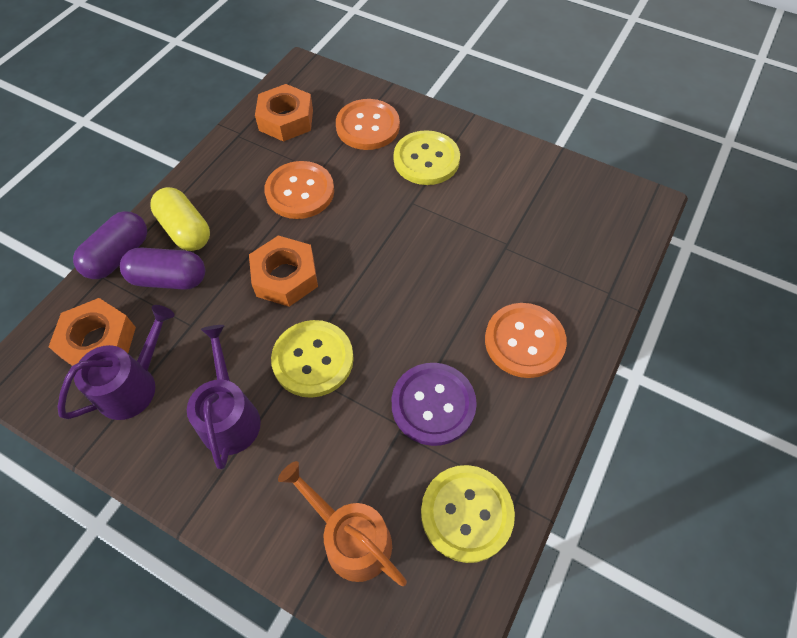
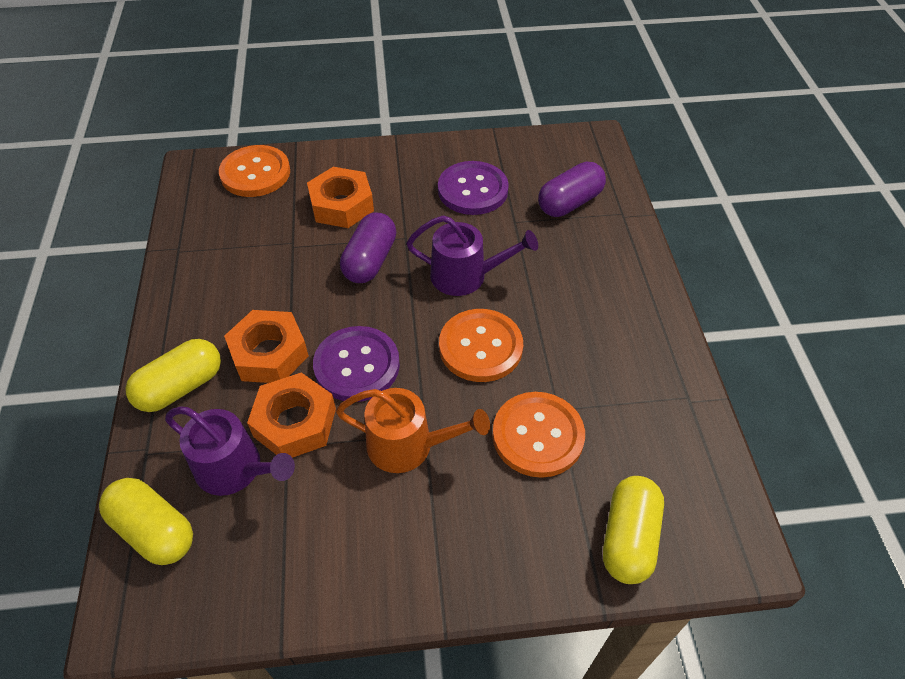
purple button: [392,363,477,446] = 1 -> [313,326,400,402] [438,161,509,215] = 2
yellow button: [271,320,354,398] [394,130,460,185] [421,465,515,563] = 3 -> none = 0
yellow capsule: [150,187,210,251] = 1 -> [99,478,193,565] [125,339,221,412] [603,476,664,584] = 3

